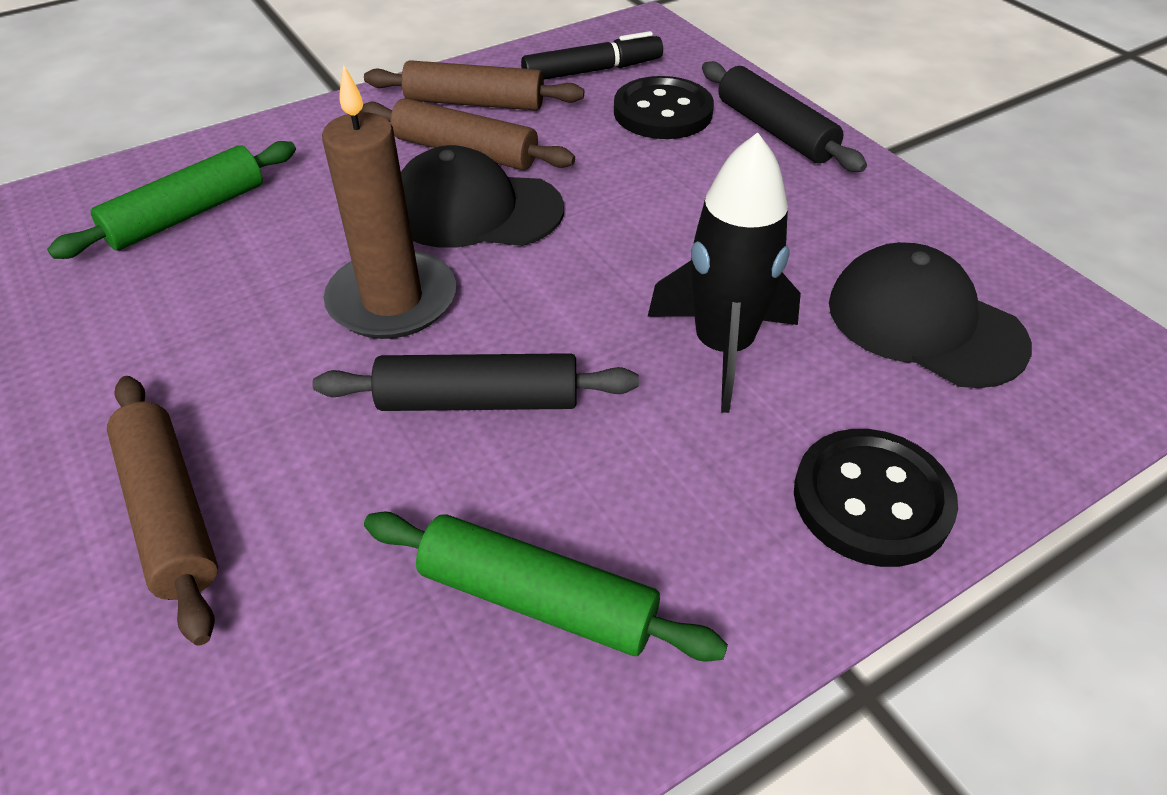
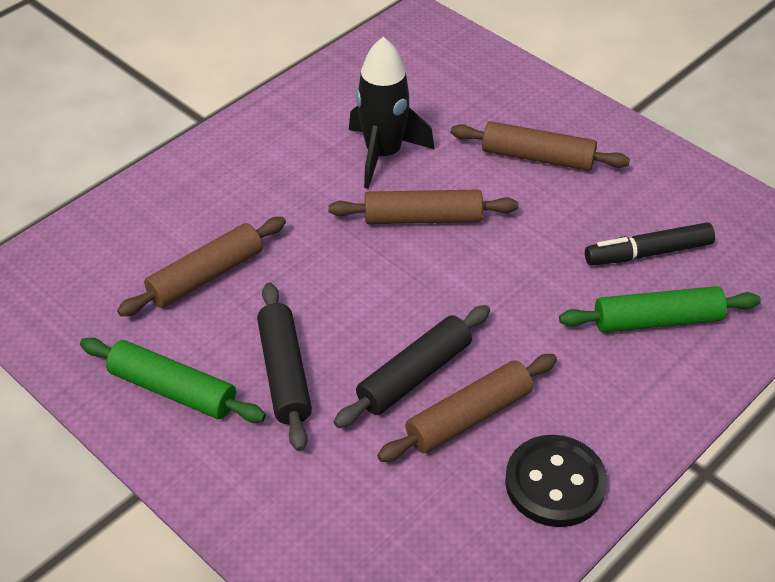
black button: [614,76,714,139] [794,429,958,567] = 2 -> [505,435,607,527] = 1
black cap: [401,145,564,248] [829,242,1032,388] = 2 -> none = 0
brown candle: [322,64,456,339] = 1 -> none = 0
brown rolling pin: [107,376,218,646] [360,98,575,170] [364,60,584,111] = 3 -> [117,217,286,317] [328,189,518,224] [377,354,557,462] [451,121,630,171] = 4

